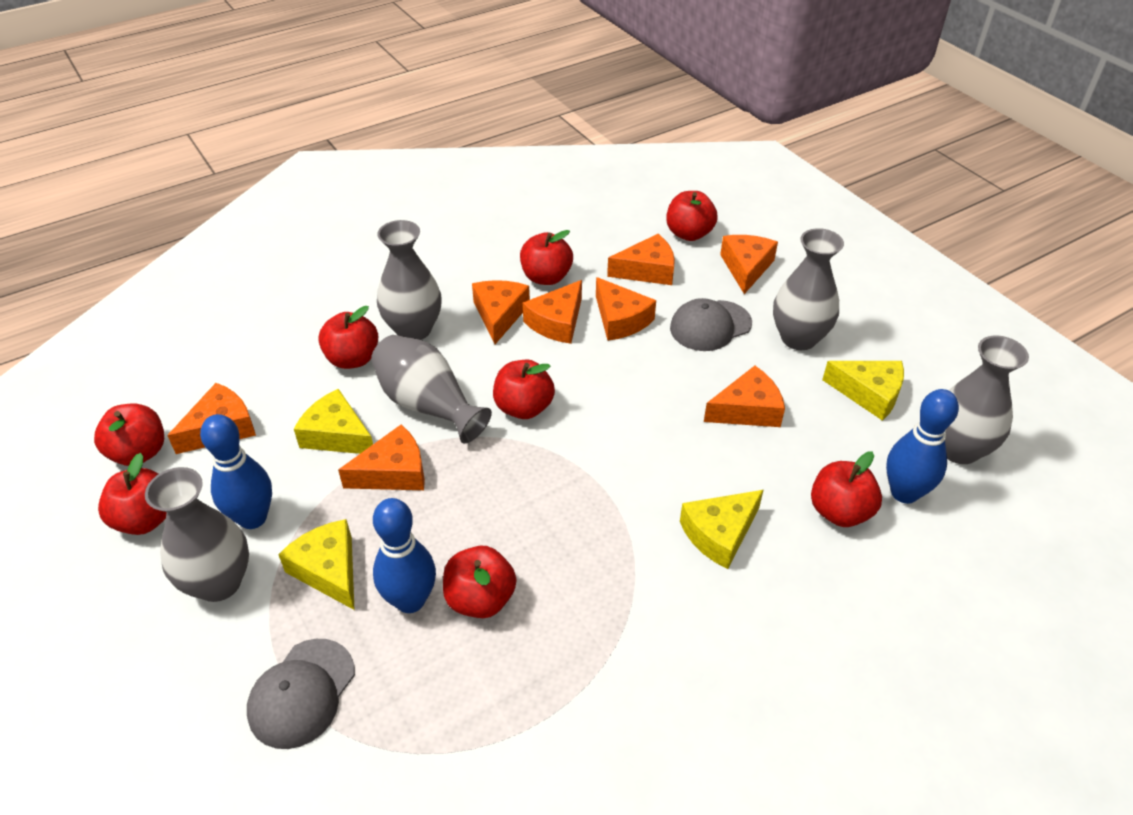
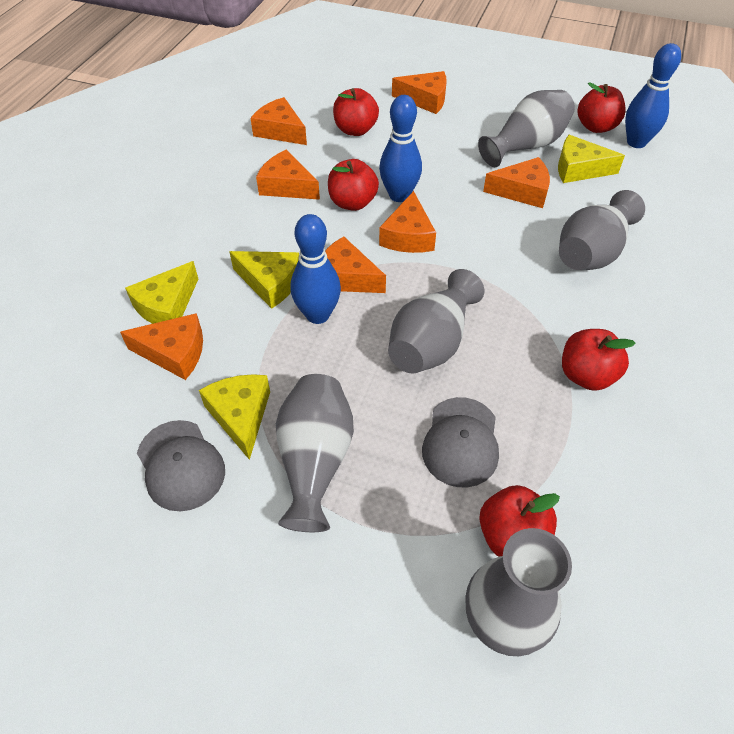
orange cheese: [167,383,256,454] [338,425,425,490] [472,280,530,344] [523,280,582,344] [596,277,656,341] [607,234,675,285] [704,366,785,427] [720,235,778,294] = 8 -> [120,313,203,380] [250,97,307,145] [256,150,320,200] [325,236,386,293] [379,191,436,253] [392,71,447,114] [483,157,550,208] = 7
red apple: [94,404,164,466] [98,453,167,535] [318,306,378,369] [443,546,516,618] [493,360,555,419] [520,230,573,285] [666,191,718,241] [811,452,882,527] = 8 -> [328,159,379,211] [333,88,379,136] [479,485,560,556] [562,329,636,391] [578,82,626,133] = 5

